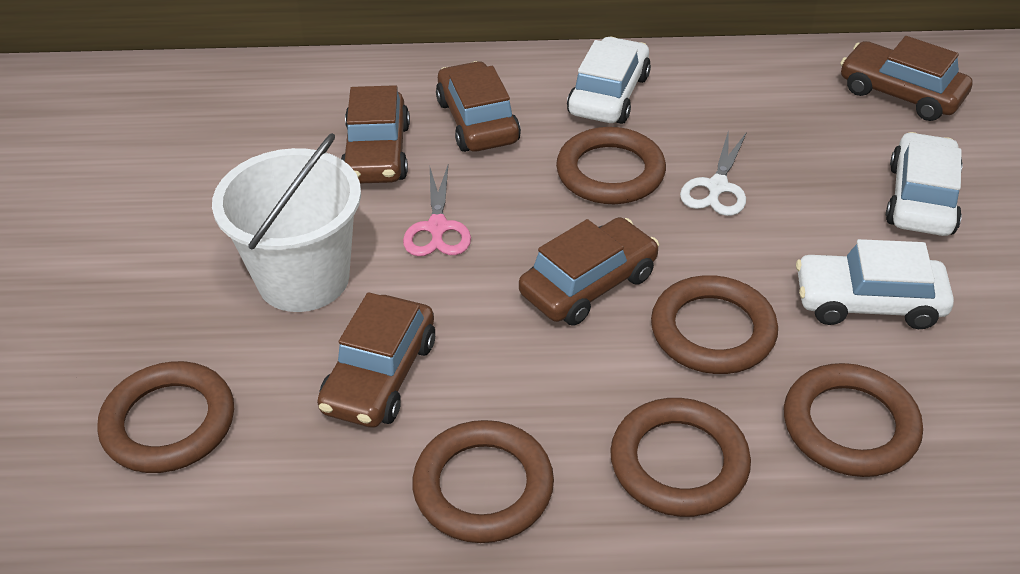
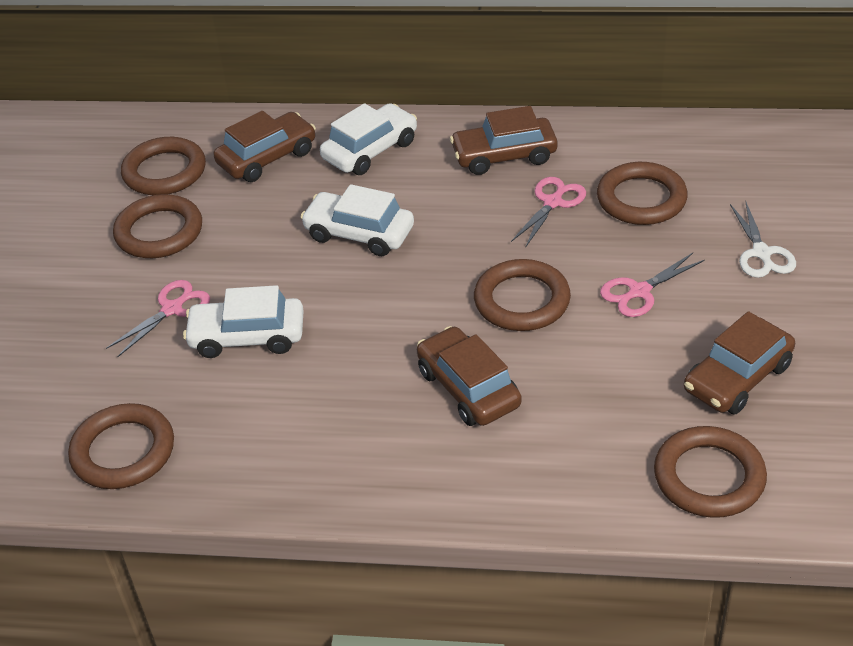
brown car: [317,292,435,428] [341,85,410,184] [436,61,521,152] [519,217,659,325] [840,36,972,121] = 5 -> [213,111,316,182] [417,326,522,426] [450,106,557,175] [684,311,795,415] = 4
pink scissors: [403,165,471,256] = 1 -> [106,280,210,358] [511,177,586,248] [600,253,705,317] = 3
white bucket: [212,133,361,312] = 1 -> none = 0

